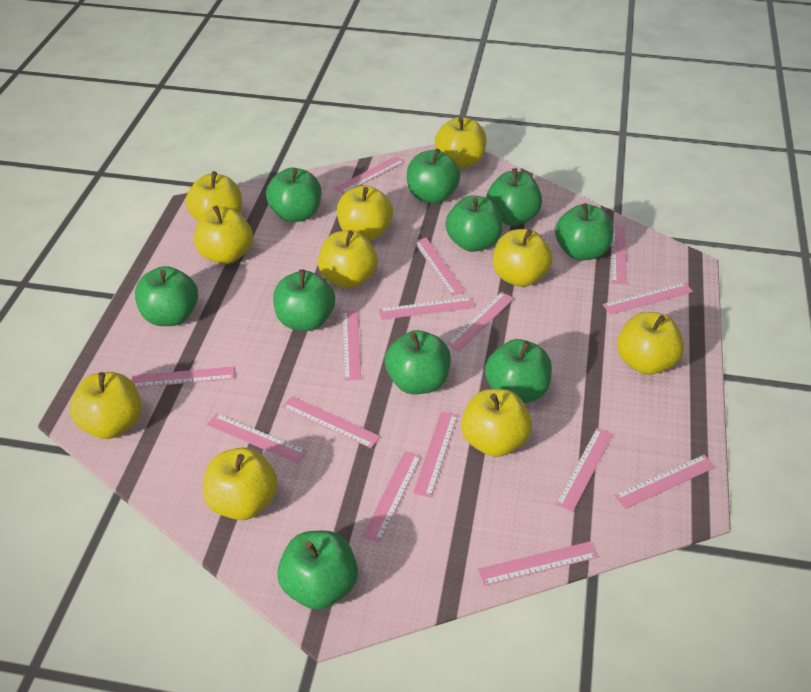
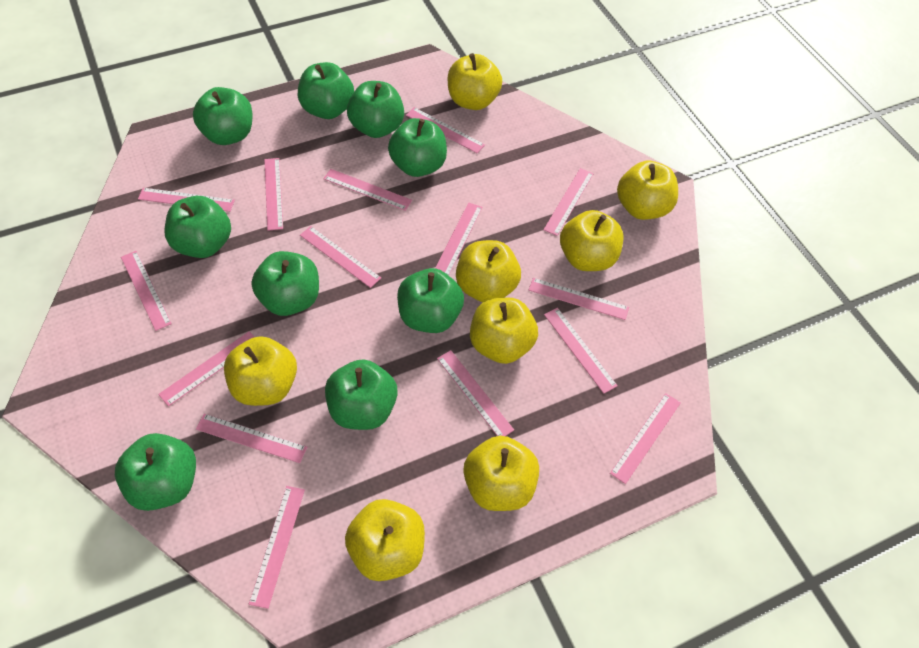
green apple: [135,266,198,326] [266,168,321,222] [273,269,335,331] [277,531,358,610] [385,330,451,394] [407,149,461,204] [445,195,503,252] [485,339,552,403] [486,168,542,226] [555,203,613,260] = 10 -> [115,433,196,511] [164,196,231,258] [193,87,253,145] [251,251,319,316] [298,62,354,119] [325,359,398,430] [347,81,404,138] [388,118,447,177] [397,268,464,333] = 9
yellow apple: [70,372,142,439] [186,171,242,222] [194,206,253,264] [203,448,278,520] [318,230,378,288] [337,185,393,241] [435,117,486,169] [461,389,532,457] [493,229,553,287] [617,312,684,375] = 10 -> [224,336,297,406] [345,499,425,581] [448,53,502,110] [456,240,521,302] [463,436,539,511] [470,297,538,364] [560,210,623,271] [617,161,678,220] = 8

